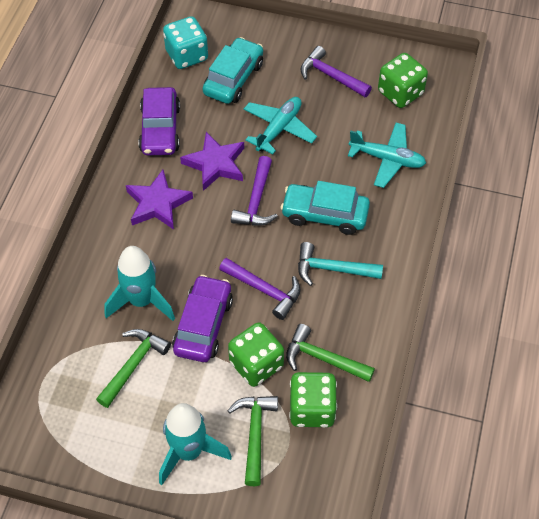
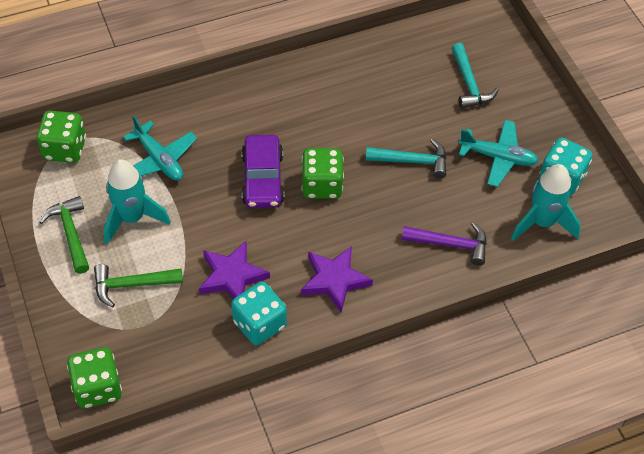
green hammer: [96,329,171,408] [227,396,278,486] [286,324,375,382] = 3 -> [39,196,89,274] [94,264,183,307] = 2
purple car: [139,87,180,155] [172,275,233,362] = 2 -> [241,135,284,208] = 1
purple hammer: [219,258,301,320] [231,156,278,225] [300,46,372,97] = 3 -> [402,222,487,266] = 1
turquoise car: [203,37,263,104] [281,181,370,235] = 2 -> none = 0
turquoise dice: [163,16,208,69] = 1 -> [231,282,287,345] [539,138,592,196] = 2
turquoise hammer: [298,242,383,286] = 1 -> [366,139,447,179] [452,43,499,109] = 2

